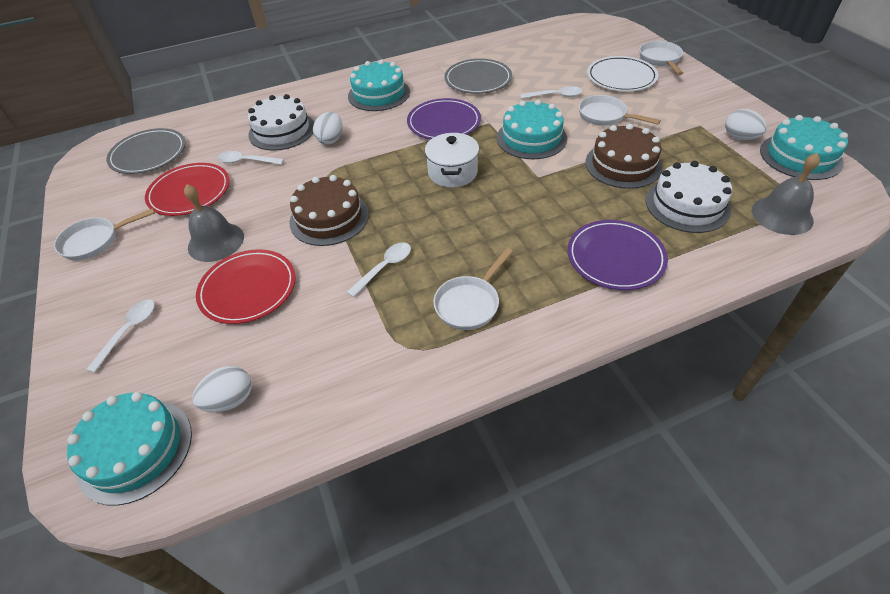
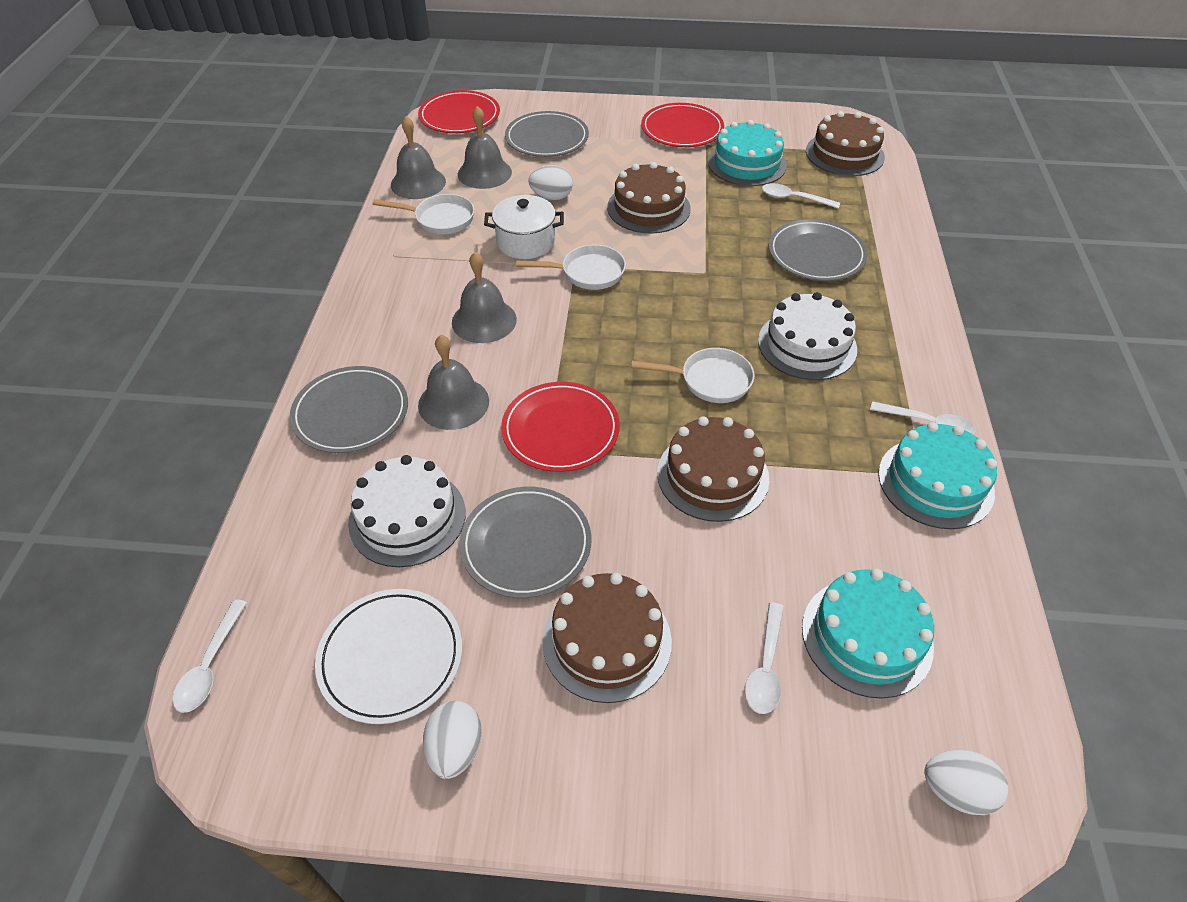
brown cake: [289,175,369,246] [585,124,663,189] = 2 -> [542,573,672,703] [607,162,691,234] [657,416,769,522] [806,111,885,176] = 4
grey bell: [184,184,244,262] [752,153,820,235] = 2 -> [391,116,446,199] [418,335,489,430] [452,252,517,343] [458,106,512,189] = 4
grey plate: [106,128,186,174] [444,59,512,94] = 2 -> [290,366,408,453] [459,487,591,598] [505,111,589,157] [769,219,868,281] = 4
purple plate: [407,98,481,140] [567,220,668,290] = 2 -> none = 0
red plate: [145,163,230,216] [196,249,295,324] = 2 -> [418,90,500,133] [501,382,620,472] [641,103,724,147] = 3
turquoise cake: [67,392,192,506] [348,59,410,111] [497,100,567,159] [760,115,848,180] = 4 -> [708,120,787,186] [802,569,934,699] [878,422,997,529] = 3
white pan: [54,208,155,261] [433,248,513,330] [579,95,661,126] [639,41,683,75] = 4 -> [373,194,474,234] [516,245,626,290] [631,348,755,403] = 3

